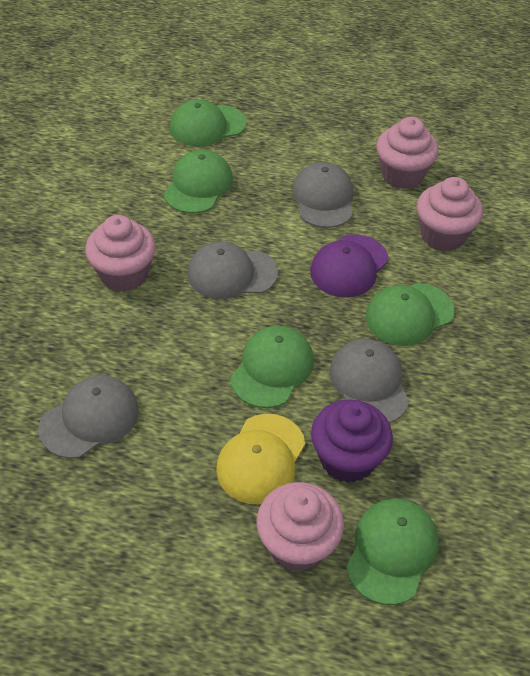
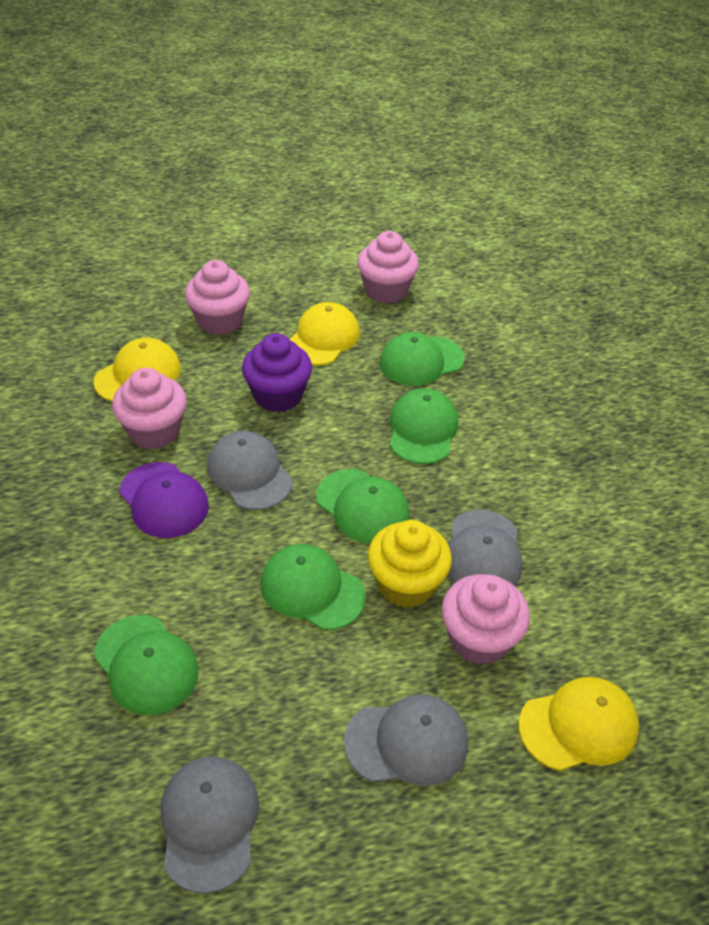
yellow cap: [216,414,306,505] = 1 -> [93,338,181,402] [289,302,360,365] [519,677,639,771] = 3
yellow cupcake: none = 0 -> [368,520,452,608] = 1

